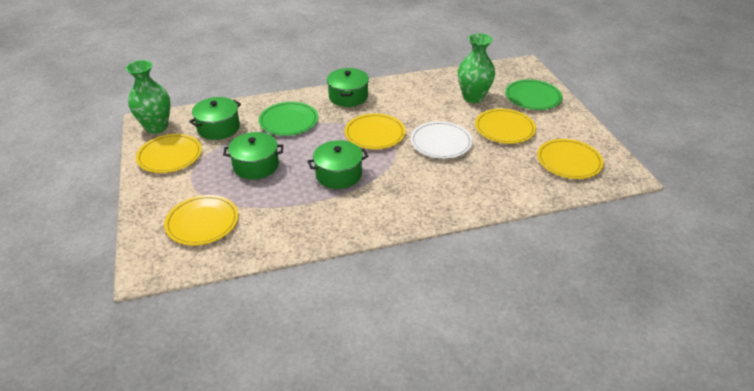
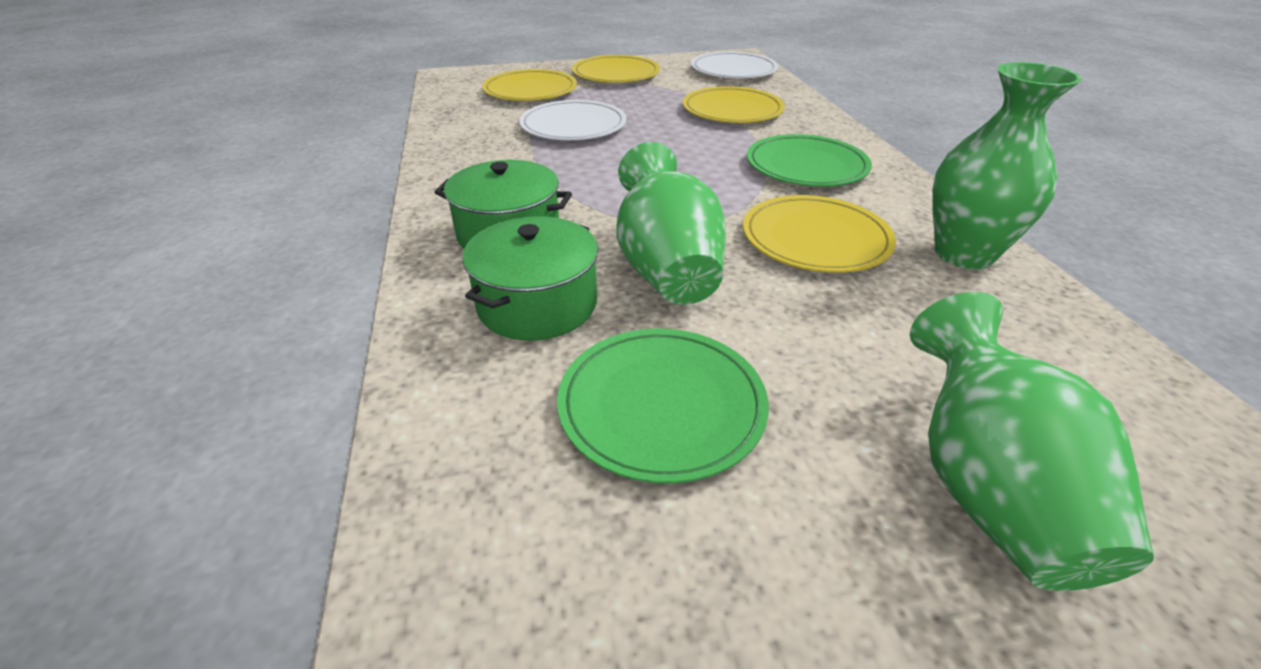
green pot: [189,97,241,140] [223,132,283,179] [307,140,368,189] [327,68,369,107] = 4 -> [434,160,572,249] [462,216,598,341] = 2
green vase: [126,60,171,133] [458,34,495,103] = 2 -> [616,142,725,305] [910,292,1154,591] [932,62,1082,269] = 3
white plate: [410,121,473,159] = 1 -> [519,100,627,140] [691,52,778,78] = 2
yellow plate: [136,134,202,173] [164,195,238,245] [345,113,405,149] [475,109,536,144] [537,139,604,179] = 5 -> [482,69,577,101] [572,55,660,83] [683,86,785,123] [743,195,896,273] = 4

